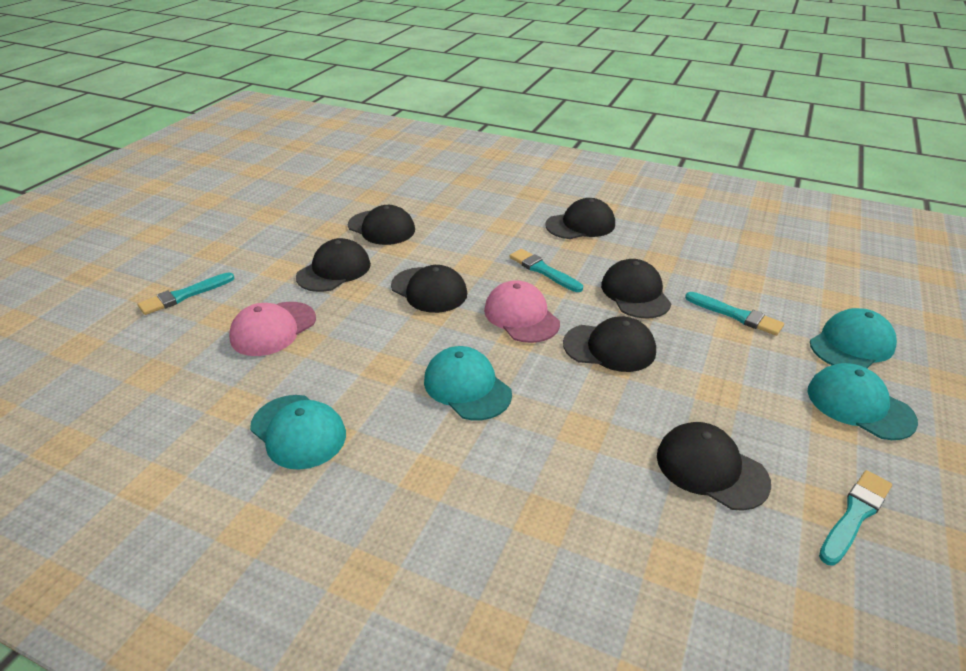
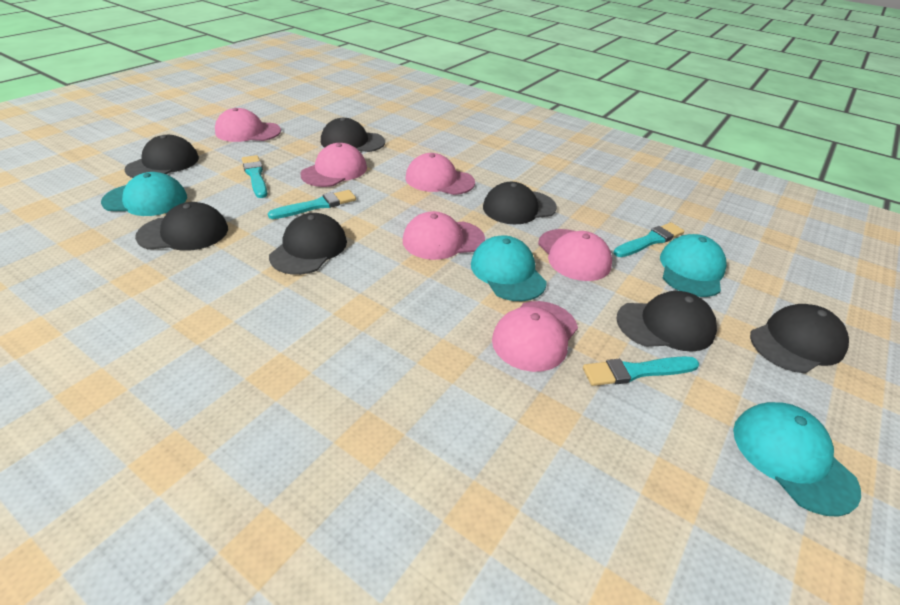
pink cap: [229,302,316,356] [484,280,560,343] = 2 -> [215,108,281,142] [300,143,367,187] [403,211,485,260] [406,153,475,195] [492,301,578,372] [538,229,612,281] = 6

